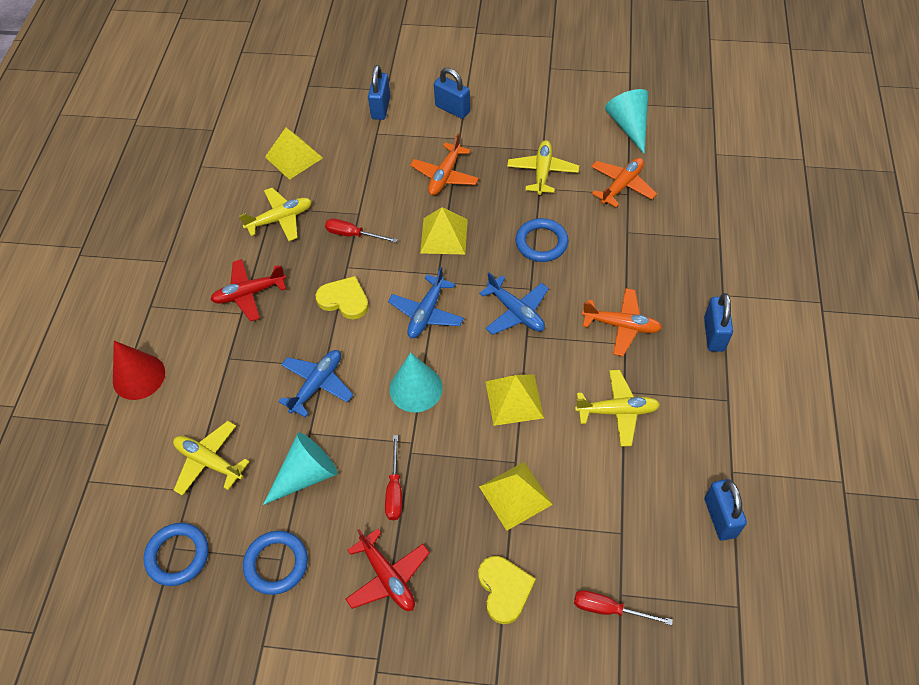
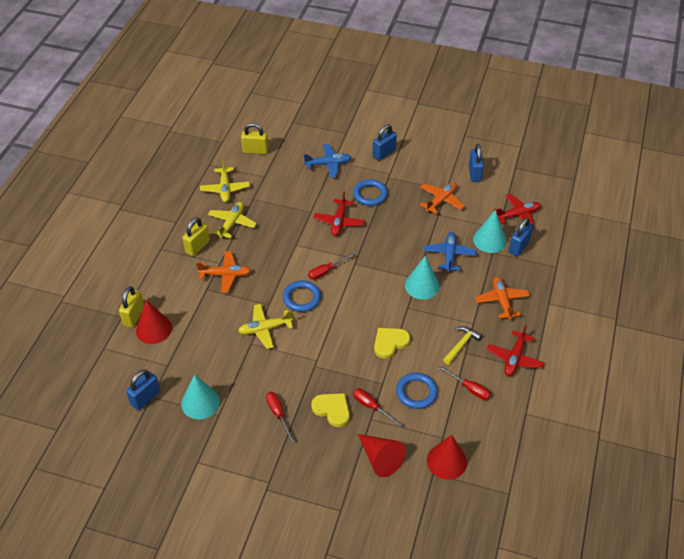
blue plane: [278,350,353,417] [388,267,464,338] [479,272,549,335] = 3 -> [304,144,351,178] [424,232,477,272] = 2
red cone: [113,341,165,400] = 1 -> [136,300,172,344] [358,434,406,477] [427,435,467,480] = 3
red plane: [210,259,286,321] [345,529,430,611] = 2 -> [313,191,365,236] [487,325,544,376] [493,193,541,228] = 3
red screwdriver: [325,218,398,243] [385,435,402,520] [574,590,673,625] = 3 -> [266,392,295,443] [308,252,355,280] [353,388,403,427] [438,365,491,400] = 4
yellow hammer: none = 0 -> [443,326,482,365] = 1
yellow padlock: none = 0 -> [119,286,144,327] [182,217,210,256] [241,123,268,154] = 3
yellow plane: [173,421,250,496] [239,188,312,241] [507,140,579,195] [575,370,660,447] = 4 -> [200,159,250,202] [208,202,257,238] [238,304,293,349] = 3
yellow pyramid: [265,128,323,180] [420,207,468,255] [479,462,553,531] [486,375,544,426] = 4 -> none = 0

